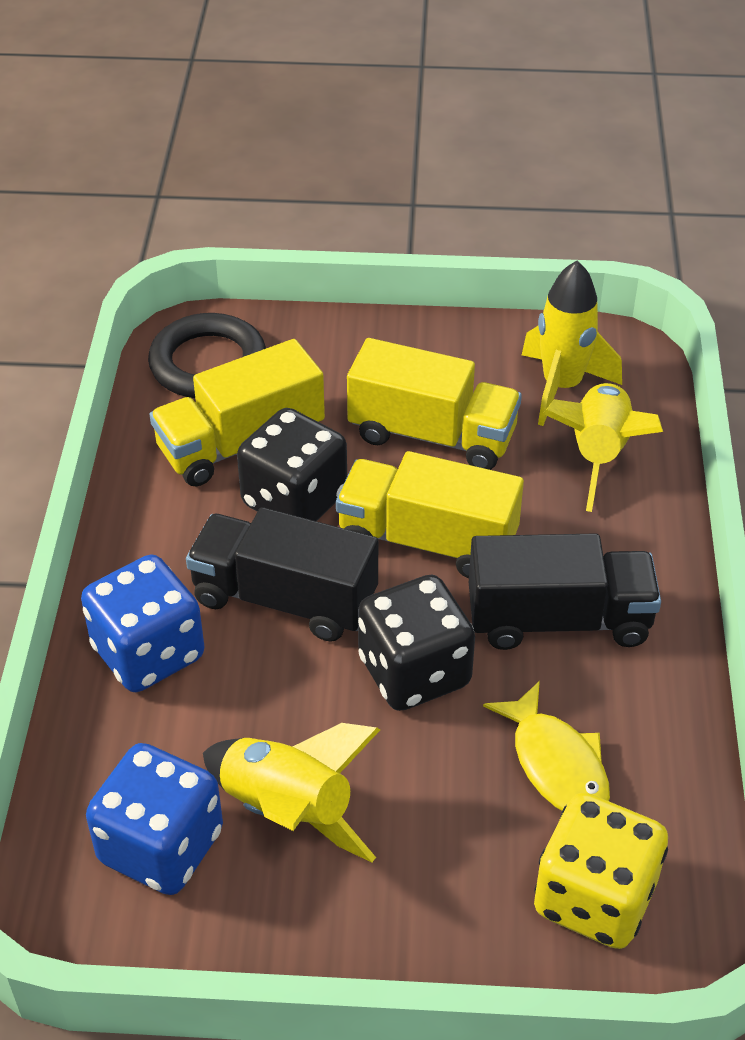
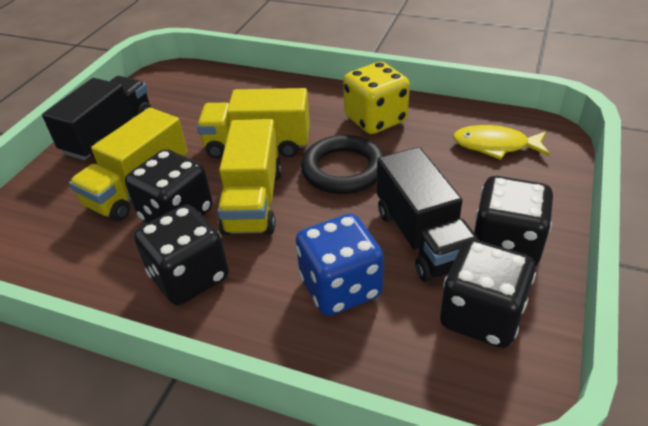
black dice: [237,408,347,521] [358,575,475,711] = 2 -> [125,149,213,223] [134,205,229,305] [440,239,536,348] [474,176,553,266] = 4
blue dice: [81,554,204,692] [86,743,223,895] = 2 -> [296,214,384,316] = 1
yellow rocket: [203,723,381,862] [522,261,622,426] [543,383,663,512] = 3 -> none = 0

